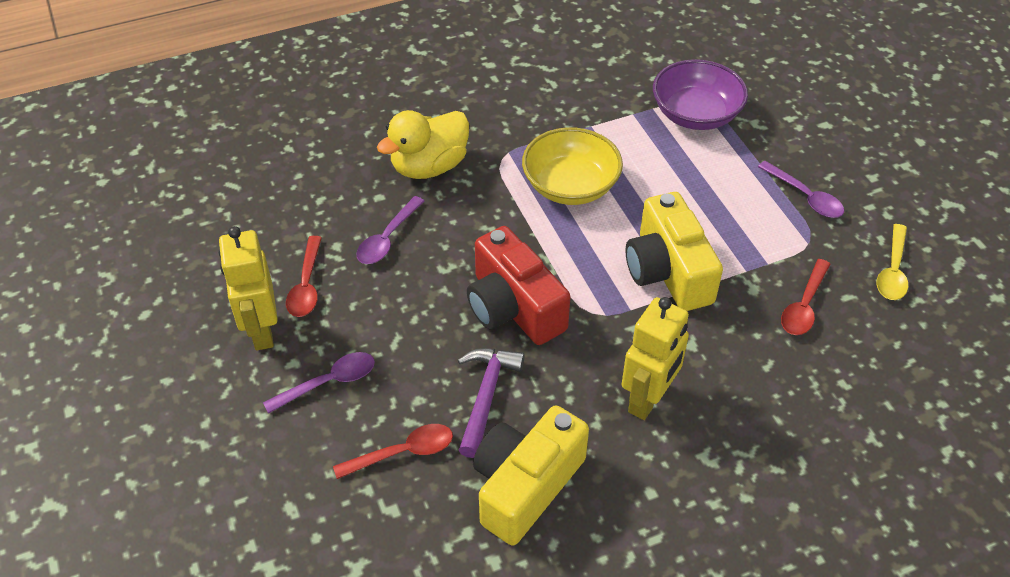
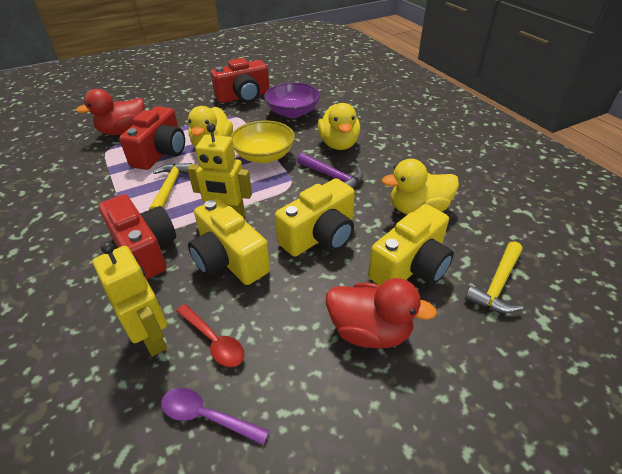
purple spoon: [263,352,375,414] [357,196,424,264] [758,161,844,218] = 3 -> [161,388,269,445] = 1
red camera: [467,226,570,345] = 1 -> [98,194,176,279] [119,106,185,170] [211,58,269,103] = 3
red duck: none = 0 -> [76,89,145,135] [326,278,437,348] = 2
red spoon: [286,236,322,317] [333,424,453,479] [781,259,830,335] = 3 -> [176,304,245,367] = 1
yellow camera: [473,405,589,546] [626,192,723,311] = 2 -> [188,198,270,285] [275,179,355,256] [368,204,454,285] = 3
yellow duck: [377,110,469,179] = 1 -> [188,106,233,148] [318,103,360,150] [382,159,459,214] = 3
yellow hammer: none = 0 -> [149,163,192,210] [465,241,523,314] = 2
yellow spoon: [877,224,908,300] = 1 -> none = 0

